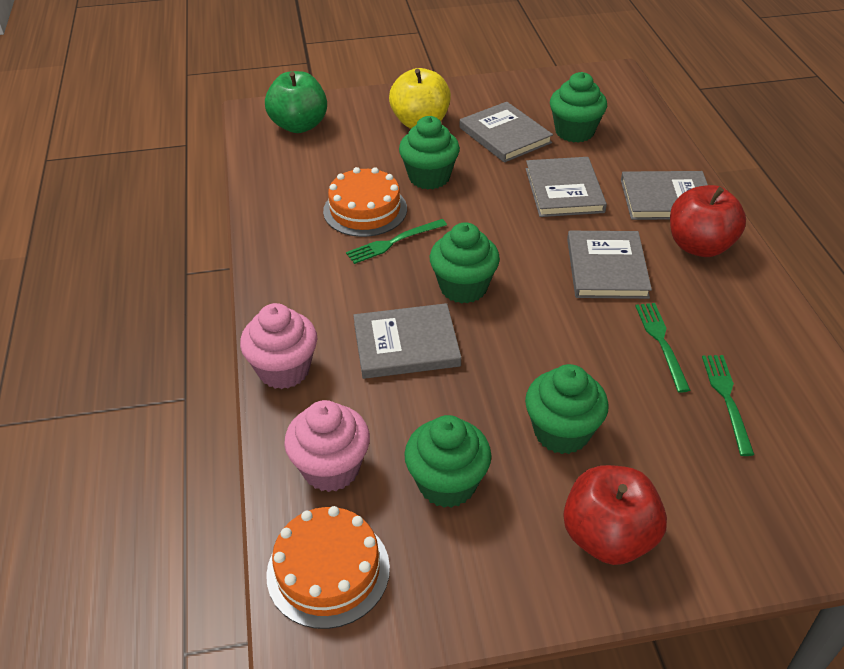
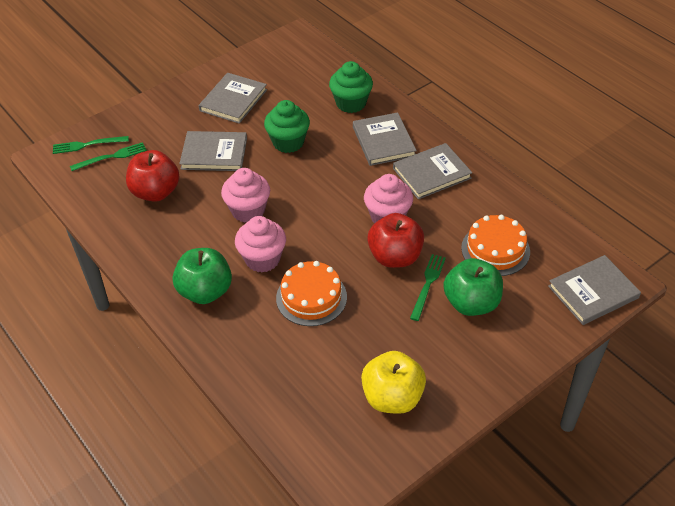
green apple: [265,71,327,133] = 1 -> [173,248,232,304] [443,258,503,316] = 2
green cupcake: [399,116,460,189] [404,415,491,508] [430,222,500,304] [525,364,609,454] [550,72,607,143] = 5 -> [264,100,310,153] [329,61,373,113] = 2
pink cupcake: [240,303,317,389] [284,400,370,492] = 2 -> [221,168,270,223] [235,216,286,273] [364,174,413,224] = 3

